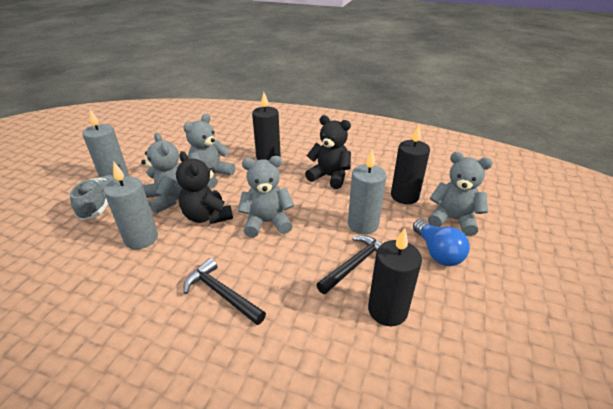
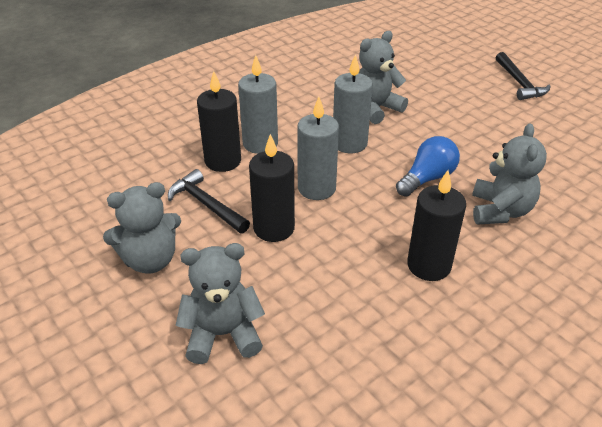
black teddy bear: [176,151,233,224] [305,115,351,189] = 2 -> none = 0
grey shoe: [70,175,115,220] = 1 -> none = 0

